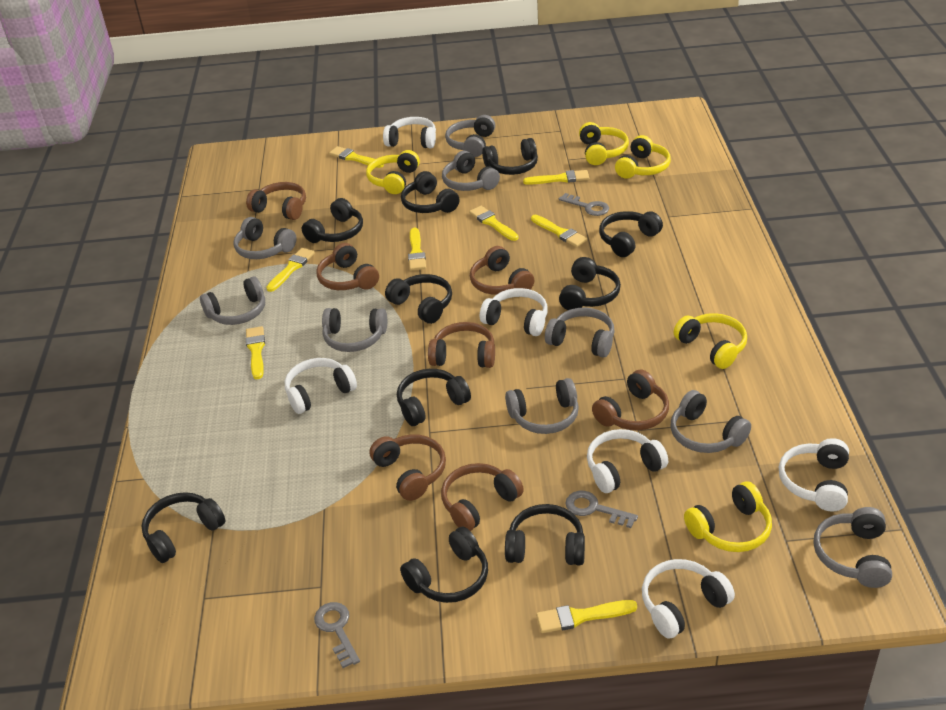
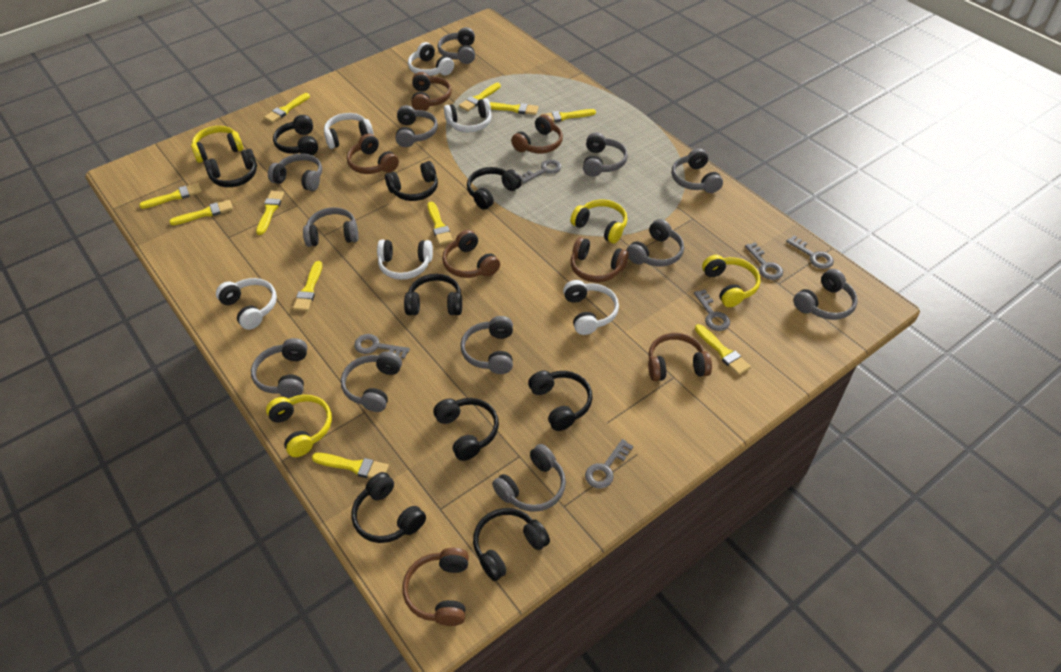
black headphones: [141,492,226,563] [302,198,363,243] [385,274,452,324] [397,369,471,426] [400,527,488,603] [401,171,460,213] [482,138,538,175] [505,504,585,565] [559,257,621,310] [599,211,663,257] = 10 -> [204,149,257,187] [273,115,318,156] [351,472,426,543] [385,161,438,201] [404,274,462,315] [433,398,499,461] [467,167,522,210] [473,508,550,581] [528,370,593,431] = 9
grey headphones: [200,276,265,325] [233,217,297,259] [322,308,387,352] [442,151,500,191] [445,115,495,157] [505,378,579,434] [545,308,615,358] [671,390,751,453] [813,507,892,588] = 9 -> [251,338,307,398] [268,154,322,191] [303,207,358,247] [341,351,402,412] [396,105,438,147] [438,27,475,64] [460,316,513,374] [492,444,566,512] [583,132,628,177] [627,219,684,266] [672,148,723,193] [793,269,857,320] = 12
grey key: [314,602,360,668] [559,193,609,216] [566,491,638,528] = 3 -> [354,334,410,359] [520,159,562,183] [585,439,633,489] [694,289,730,331] [745,242,783,280] [786,235,834,269] = 6
yellow brush: [246,326,265,380] [266,248,315,292] [329,146,384,168] [408,228,426,271] [469,206,518,241] [523,170,589,185] [531,215,587,247] [536,600,637,633] = 8 -> [139,183,202,209] [169,200,233,225] [256,191,284,235] [264,93,310,123] [293,261,322,311] [312,453,389,478] [427,202,453,245] [459,83,501,111] [490,102,539,115] [541,109,596,122] [695,324,751,375] = 11
yellow headphones: [366,150,420,194] [579,122,629,165] [615,135,671,179] [674,313,747,369] [684,481,772,552] = 5 -> [191,126,243,163] [266,395,332,457] [570,199,627,244] [702,255,760,307] = 4

